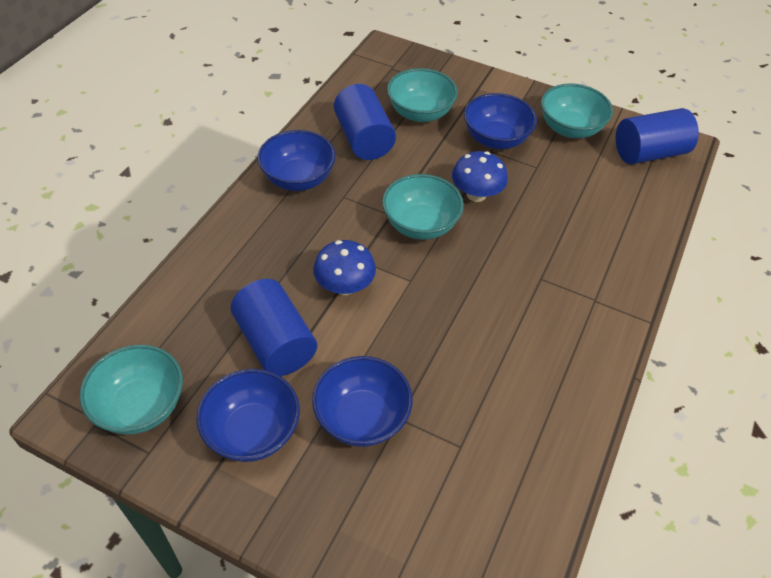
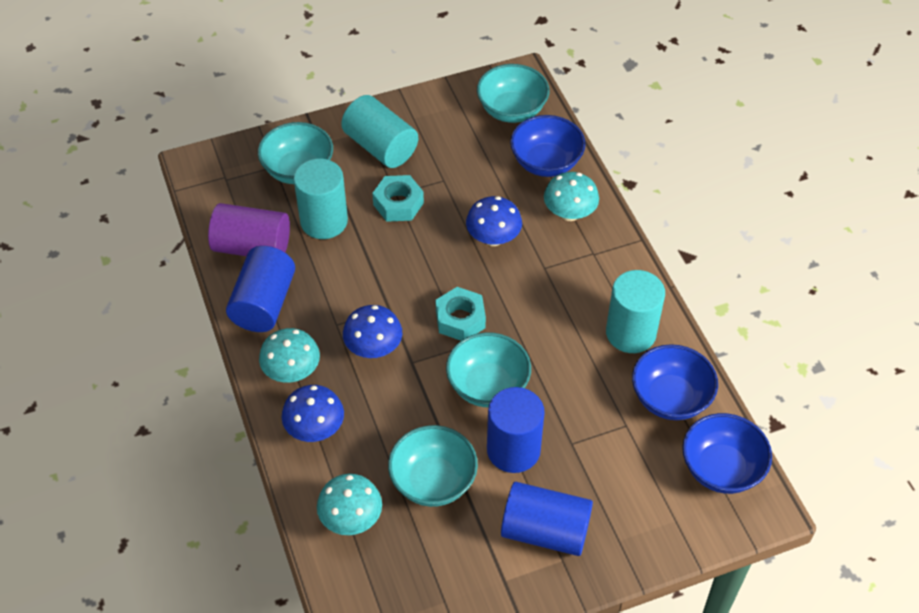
blue bowl: [196,369,300,462] [257,130,336,191] [312,356,413,447] [464,93,537,149] = 4 -> [510,115,586,177] [632,344,718,420] [682,413,772,494] = 3
blue mushroom: [313,240,376,295] [452,151,508,202] = 2 -> [282,385,344,442] [343,305,402,358] [466,196,522,246] = 3
purple cylinder: none = 0 -> [208,203,290,256] = 1
turquoise cylinder: none = 0 -> [294,159,348,239] [341,95,418,168] [606,270,665,353] = 3
turquoise mushroom: none = 0 -> [259,328,320,383] [317,474,382,535] [544,172,599,221] = 3
turquoise nut: none = 0 -> [372,175,424,222] [436,287,486,341] = 2

